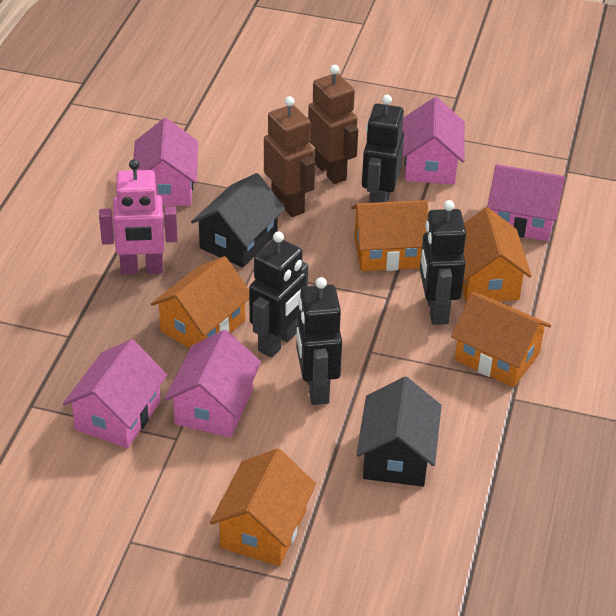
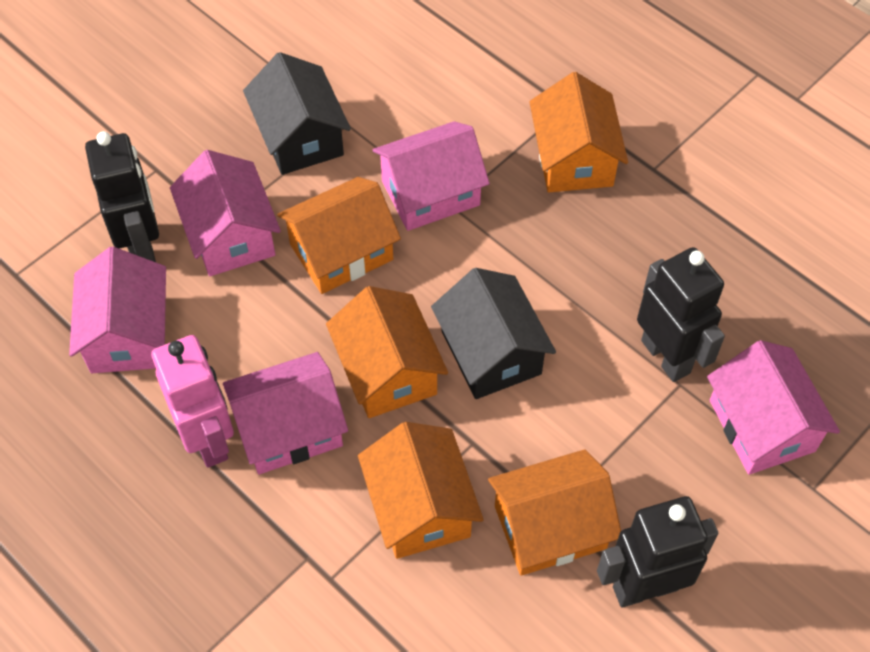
black robot: [249,231,308,358] [296,277,342,405] [362,95,404,203] [420,200,466,325] = 4 -> [85,131,159,262] [597,496,719,608] [637,247,725,382] = 3
brown robot: [264,96,315,217] [308,65,358,184] = 2 -> none = 0

